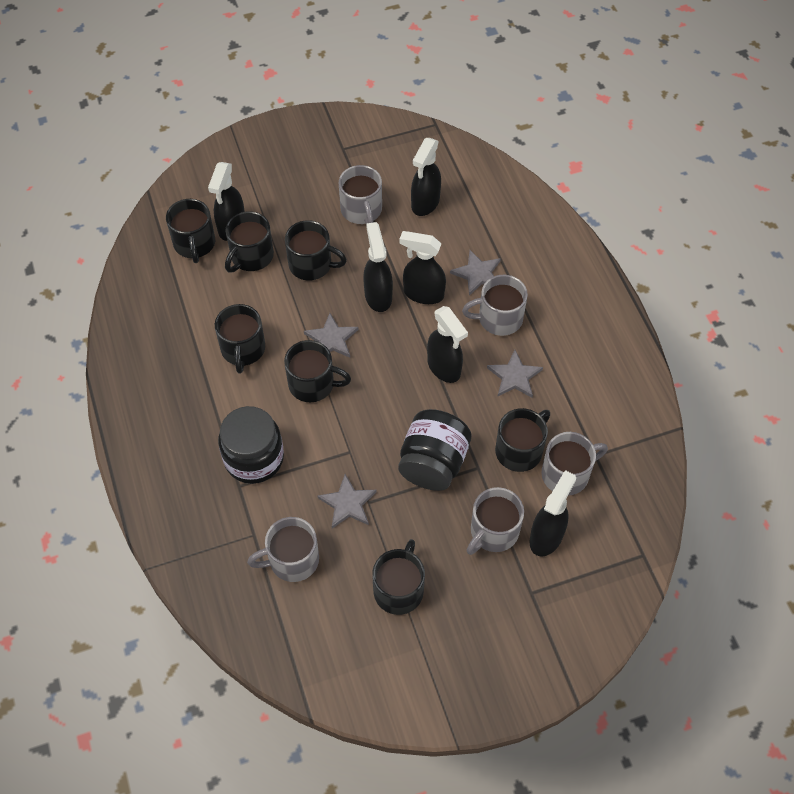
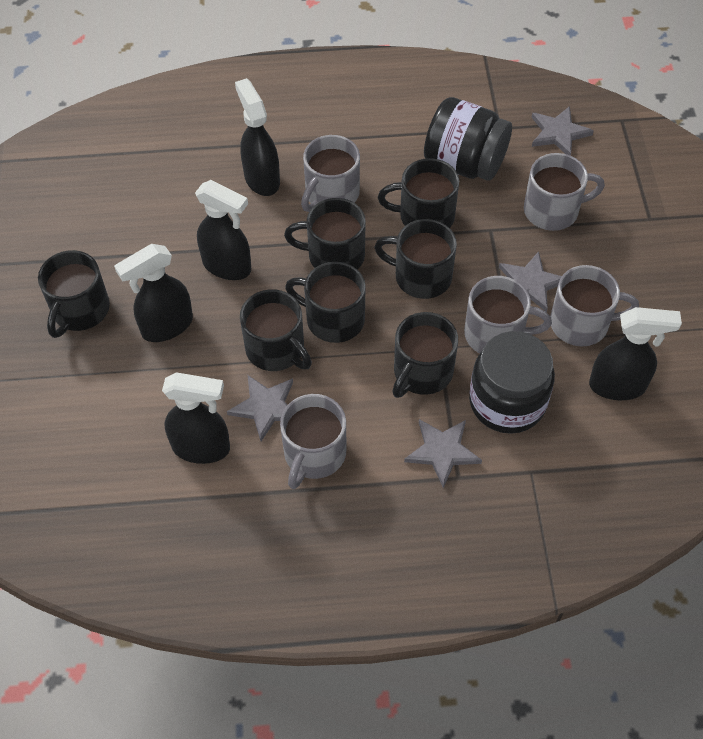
black spray bottle: [208,162,245,241] [363,222,393,312] [400,231,446,304] [411,138,441,216] [427,306,468,383] [529,470,576,556] = 6 -> [114,244,193,342] [162,372,230,464] [195,180,251,280] [235,78,280,196] [589,307,682,400] = 5

